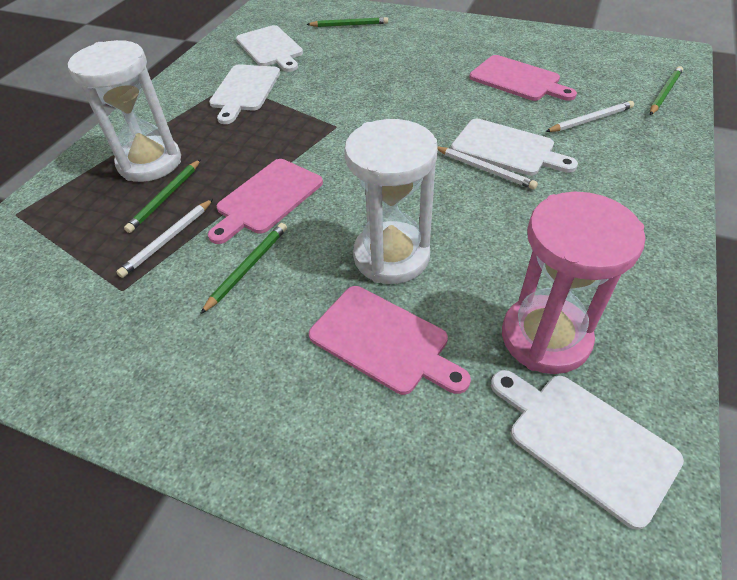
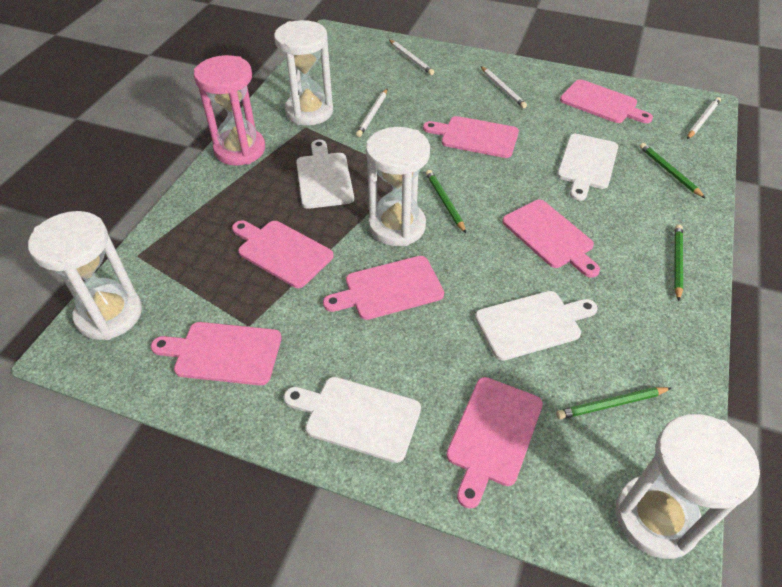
pink cutting board: [208,159,323,244] [309,286,471,395] [469,55,577,101] = 3 -> [151,322,282,386] [232,221,334,288] [323,256,444,320] [423,116,519,158] [446,377,543,509] [502,200,600,278] [560,79,653,123] = 7
white hourglass: [68,40,181,182] [344,119,438,284] = 2 -> [28,211,142,340] [274,20,333,126] [366,127,430,246] [615,414,760,559] = 4
white pencil: [116,199,213,278] [437,146,538,190] [545,101,634,132] = 3 -> [356,89,387,137] [389,40,434,75] [481,66,527,108] [687,97,721,139] = 4

